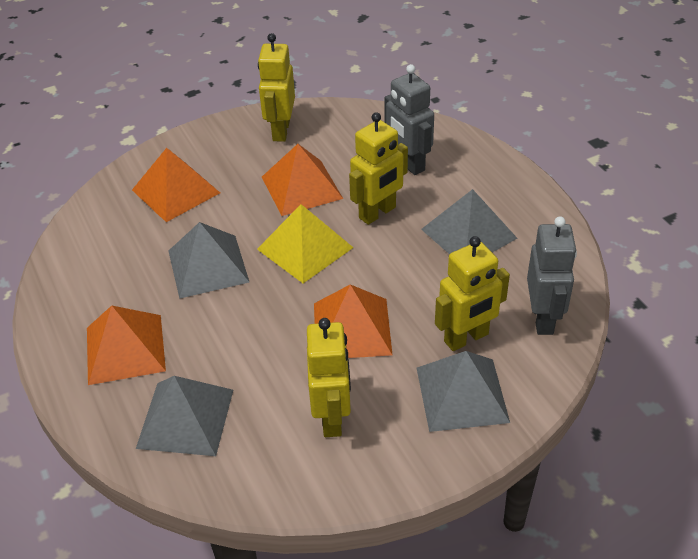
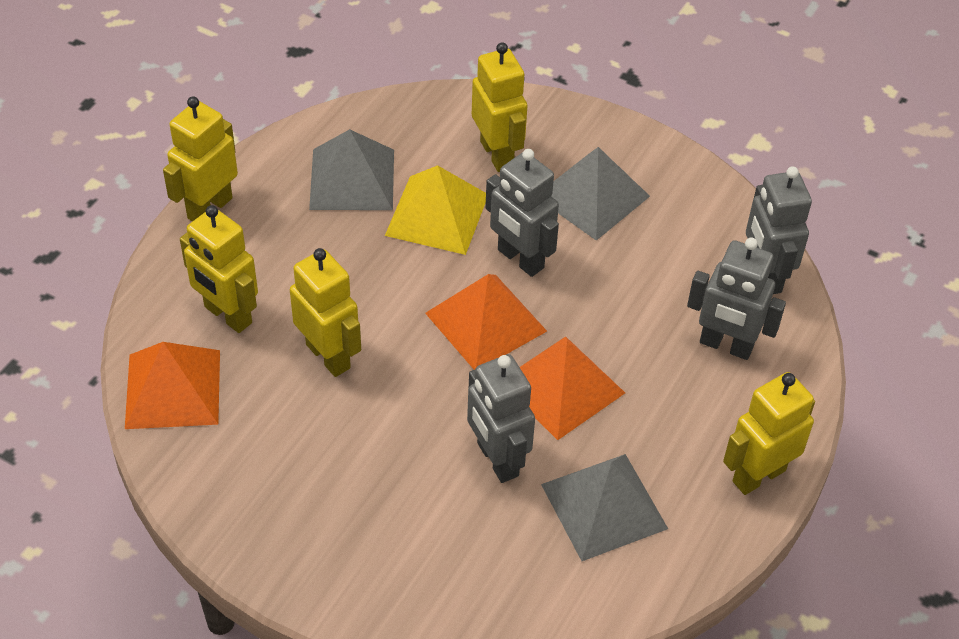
grey pyramid: [136,376,233,456] [168,222,249,299] [417,351,510,432] [421,189,517,254] = 4 -> [309,129,394,210] [541,454,668,561] [551,147,650,241] = 3
grey robot: [384,64,434,175] [527,216,577,335] = 2 -> [467,354,535,483] [485,149,559,277] [687,237,786,360] [746,166,812,294] = 4
orange pyramid: [87,306,166,385] [132,148,220,222] [262,144,343,216] [314,285,392,358] = 4 -> [125,342,220,429] [425,274,547,370] [520,337,625,440] = 3
yellow robot: [258,33,295,142] [307,318,351,437] [349,112,408,225] [435,236,510,351] = 4 -> [163,96,238,222] [180,205,258,333] [290,248,361,377] [472,43,527,172] [723,372,815,495] = 5

